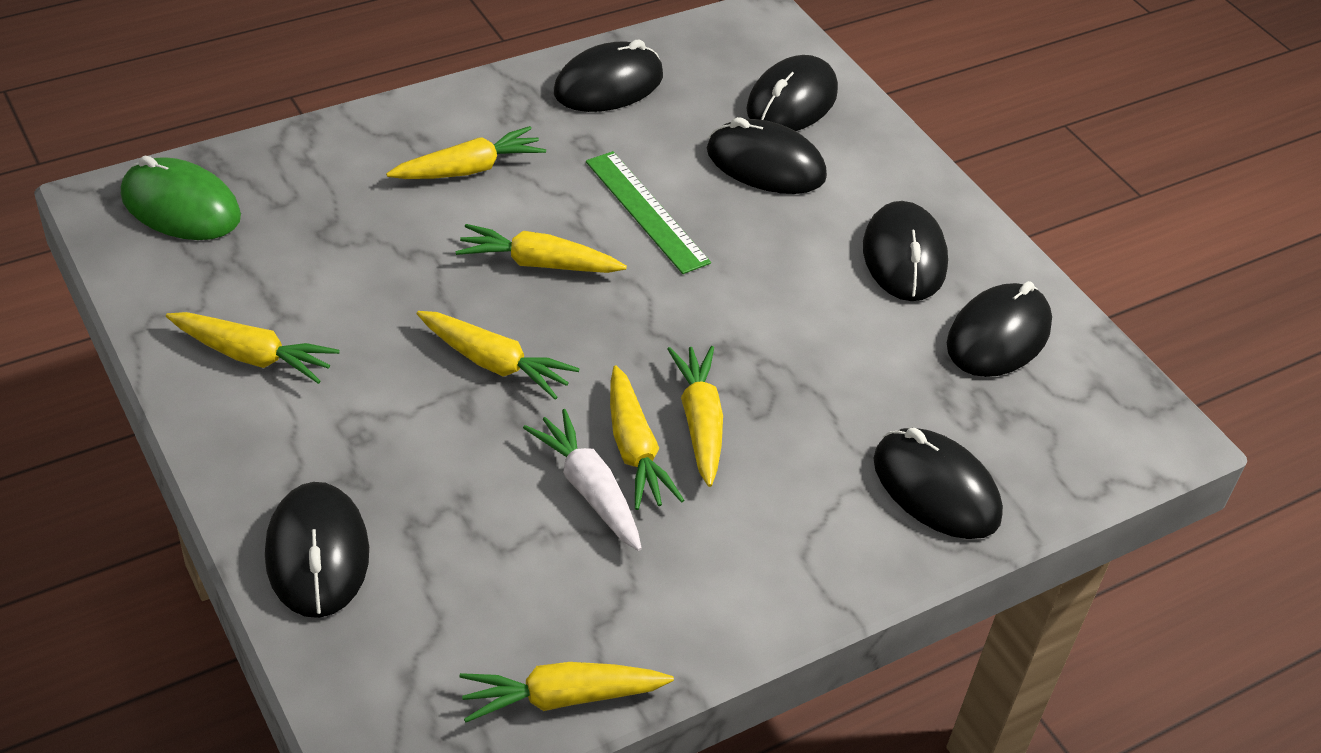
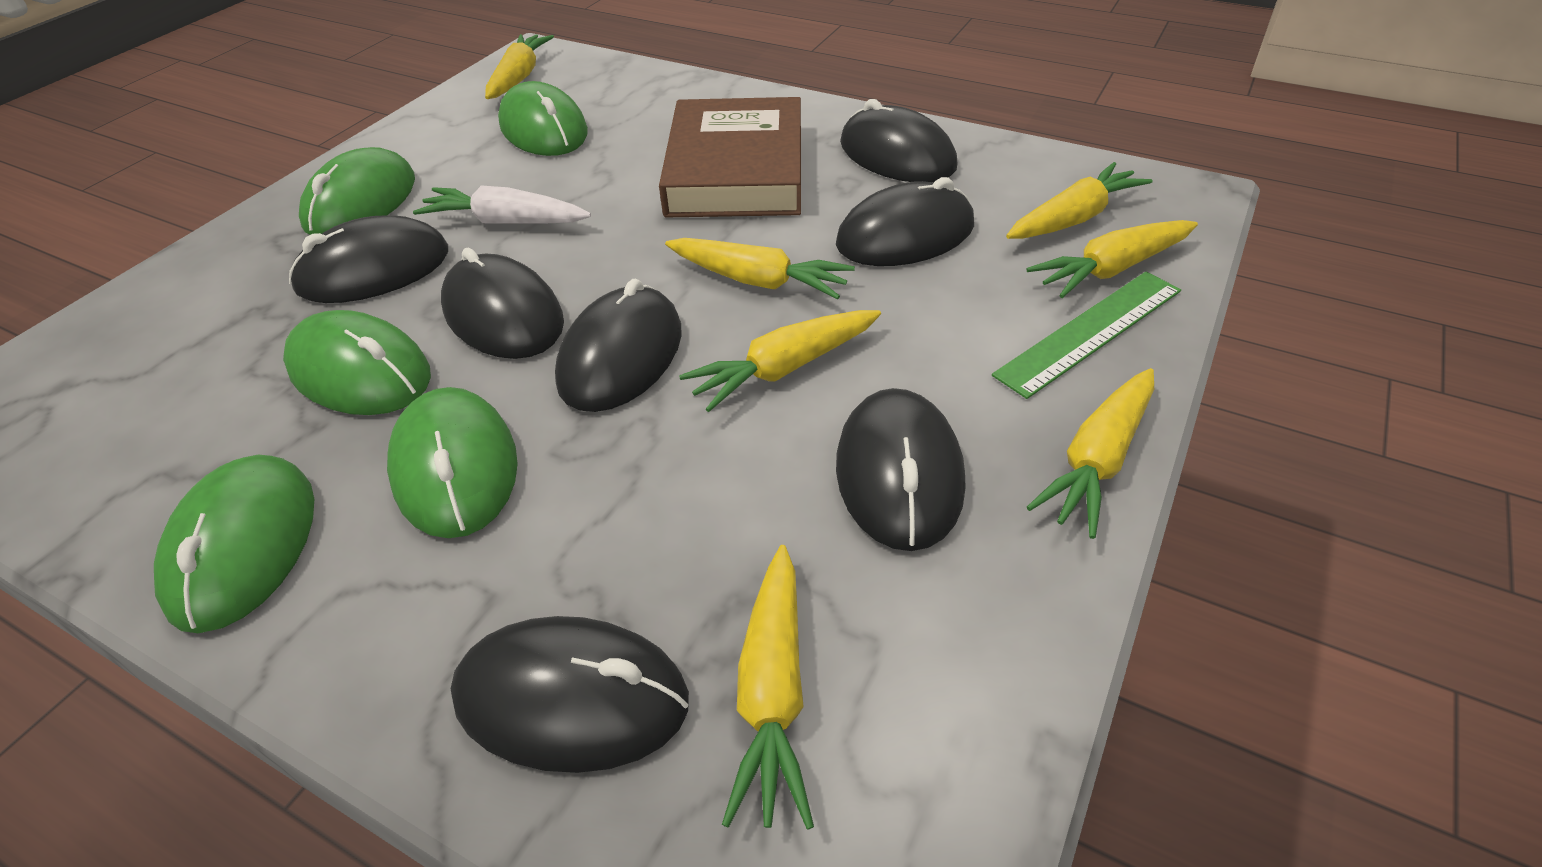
brown book: none = 0 -> [659,97,801,218] = 1
green mouse: [121,156,241,240] = 1 -> [154,454,314,633] [283,310,431,415] [299,147,415,235] [387,387,518,538] [498,81,588,156] = 5

